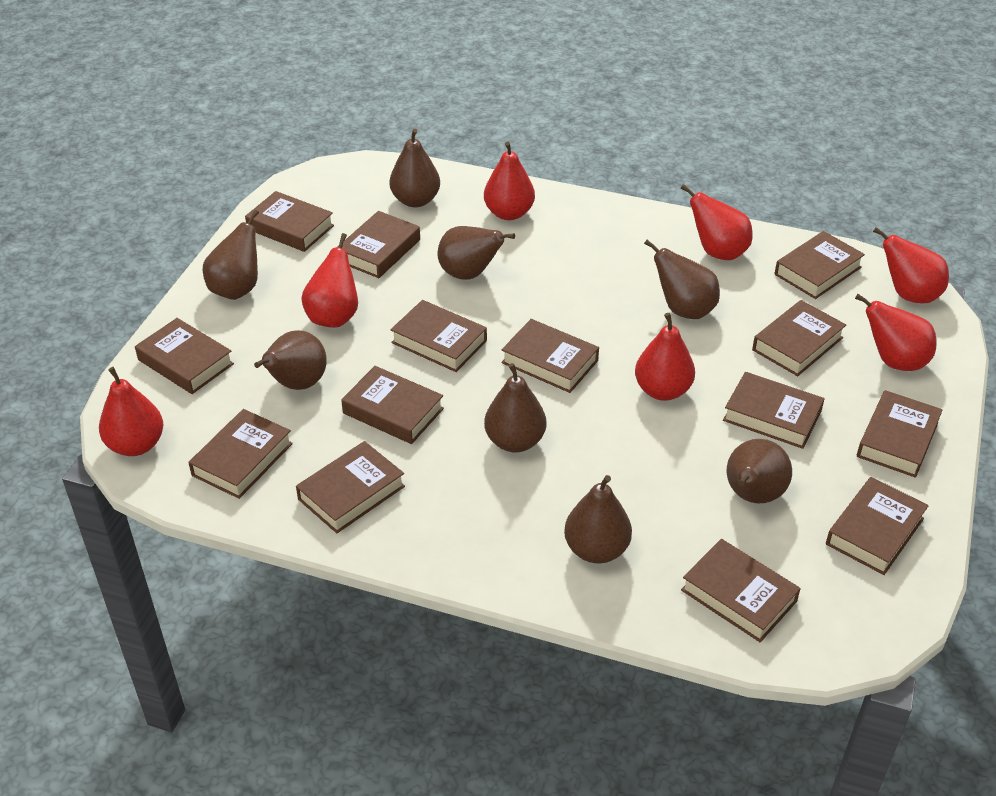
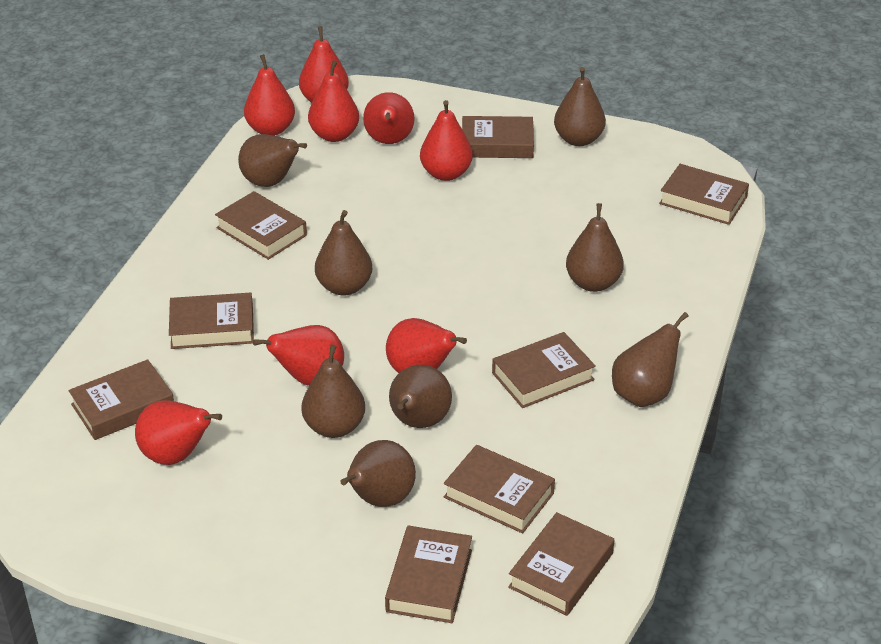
brown book: [135,318,234,394] [188,409,293,499] [245,191,334,252] [296,441,405,533] [337,211,420,278] [341,366,444,444] [391,300,487,372] [501,319,599,393] [681,539,801,642] [723,372,825,449] [752,300,846,376] [775,231,865,299] [826,477,929,575] [857,390,943,478] = 14 -> [68,359,174,440] [169,293,254,349] [215,191,307,260] [385,525,472,623] [444,445,555,534] [462,116,534,158] [492,332,596,408] [508,512,614,616] [659,164,749,225] = 9
red pear: [99,367,163,456] [301,233,358,328] [484,141,535,220] [635,313,695,401] [681,184,752,260] [855,294,936,371] [873,227,949,304] = 7 -> [135,400,222,465] [244,54,295,136] [253,325,344,386] [299,26,349,103] [308,60,359,142] [363,92,415,144] [386,318,467,373] [420,100,473,181] = 8

